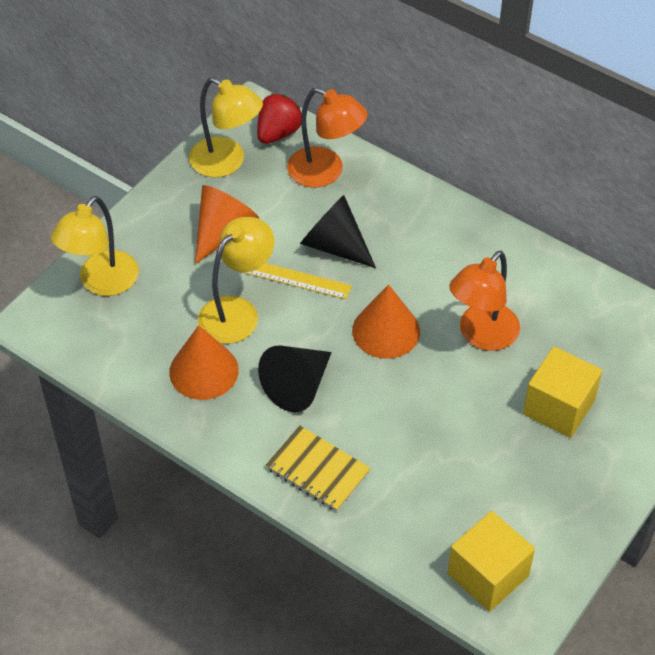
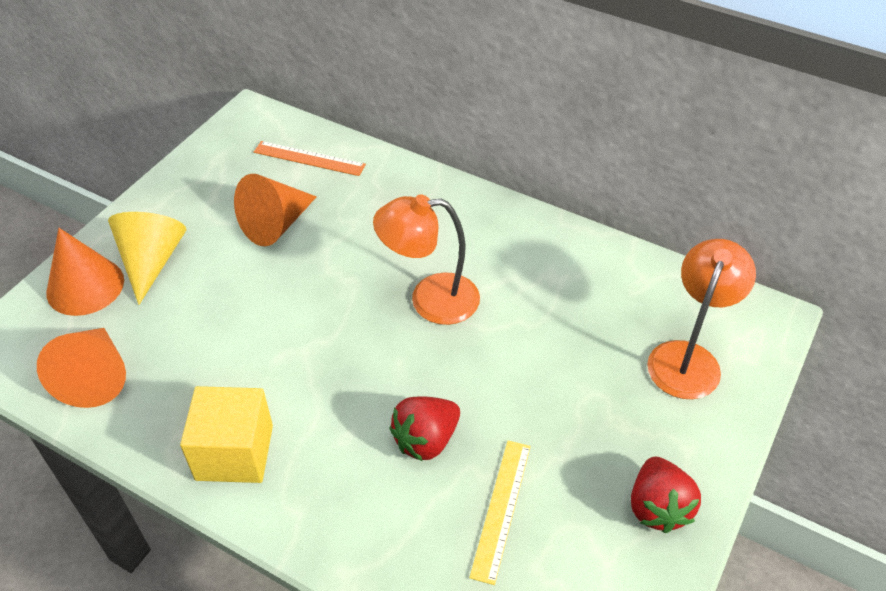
black cone: [258,345,332,412] [300,195,376,268] = 2 -> none = 0
orange ruler: none = 0 -> [254,141,366,176] = 1
red strawberry: [257,94,302,144] = 1 -> [390,396,460,461] [631,457,701,533] = 2
yellow cone: none = 0 -> [108,212,186,305] = 1
yellow cube: [448,511,535,612] [523,346,602,438] = 2 -> [180,386,273,483] = 1
yellow lamp: [51,196,139,296] [189,77,263,177] [198,217,275,344] = 3 -> none = 0
yellow notebook: [266,425,371,512] = 1 -> none = 0

